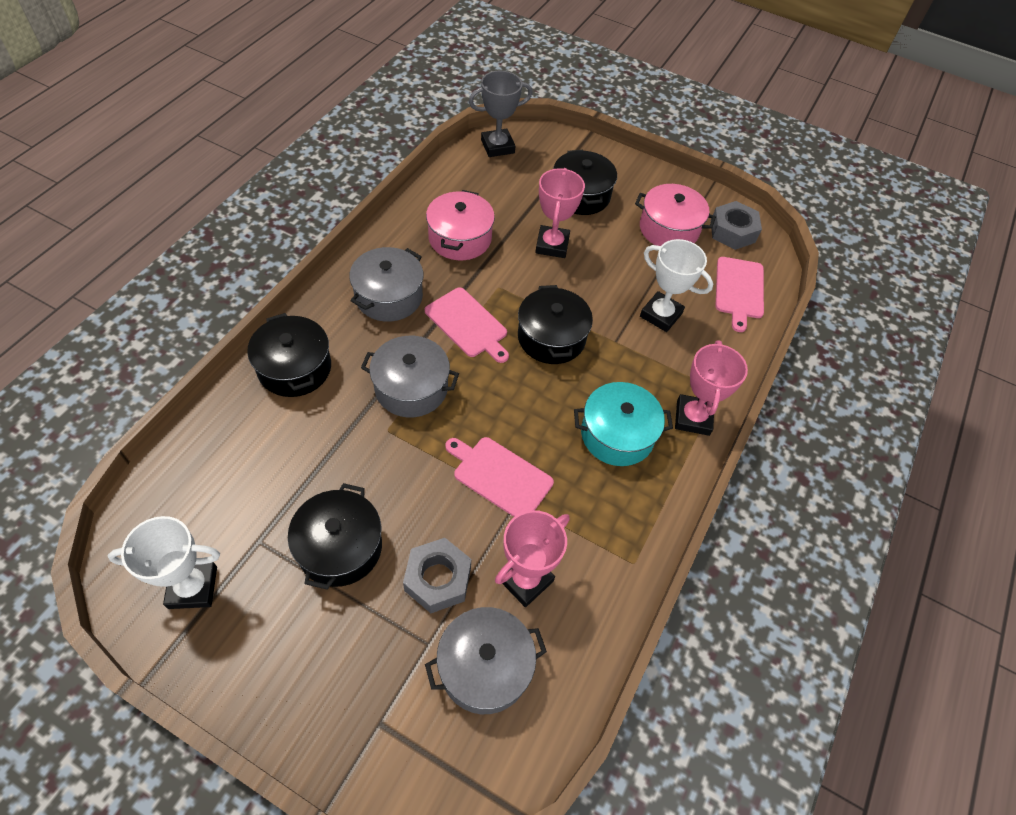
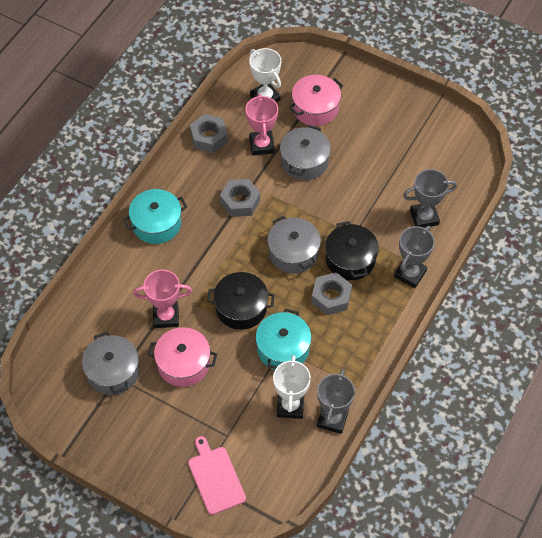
black pot: [247,313,331,397] [288,483,382,590] [518,285,593,364] [553,150,617,215] = 4 -> [207,272,275,330] [325,221,379,280] = 2
grey nut: [403,538,471,613] [711,201,762,250] = 2 -> [190,114,228,153] [220,179,260,217] [311,272,352,315] = 3
grey trophy: [469,71,533,157] = 1 -> [317,369,355,434] [394,226,435,288] [403,169,457,228] = 3
pink cutting board: [425,287,509,363] [445,437,554,517] [715,257,764,332] = 3 -> [188,436,246,515] = 1
pink trophy: [495,510,570,607] [535,168,585,258] [675,340,748,436] = 3 -> [133,270,192,328] [245,94,278,155] = 2
turquoise pot: [574,382,673,466] = 1 -> [123,189,187,244] [256,309,312,370] = 2

